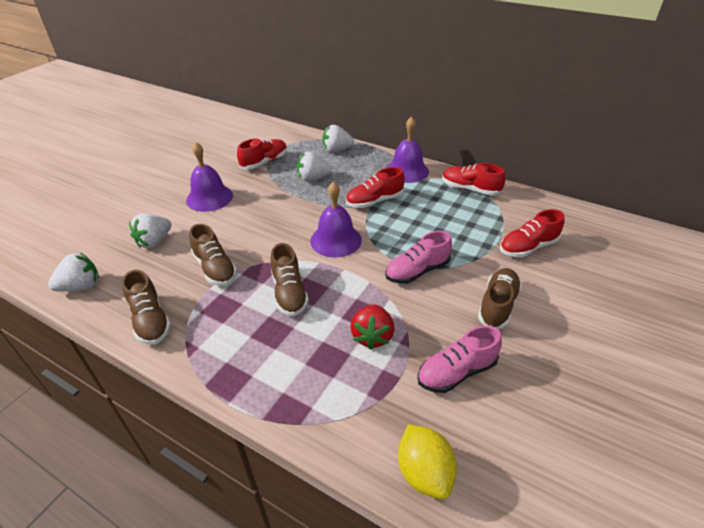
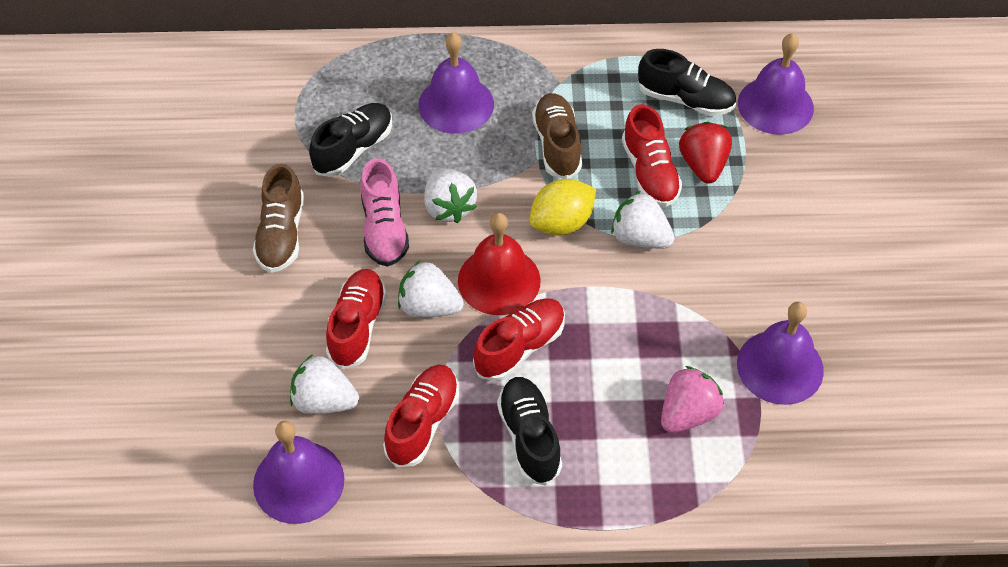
black shoe: none = 0 -> [309,103,392,177] [497,377,562,485] [638,49,736,116] = 3
brown shoe: [122,270,171,345] [189,224,237,286] [270,243,309,316] [478,268,522,329] = 4 -> [253,163,304,273] [532,93,582,179] = 2
pink shoe: [385,231,452,284] [417,325,502,393] = 2 -> [361,158,409,267] = 1
pink strawberry: none = 0 -> [661,366,724,433] = 1
purple bell: [186,142,233,212] [310,181,362,257] [387,116,429,183] = 3 -> [253,421,344,524] [418,32,494,134] [737,302,824,405] [738,33,814,135] = 4
red bell: none = 0 -> [458,213,541,315] = 1

